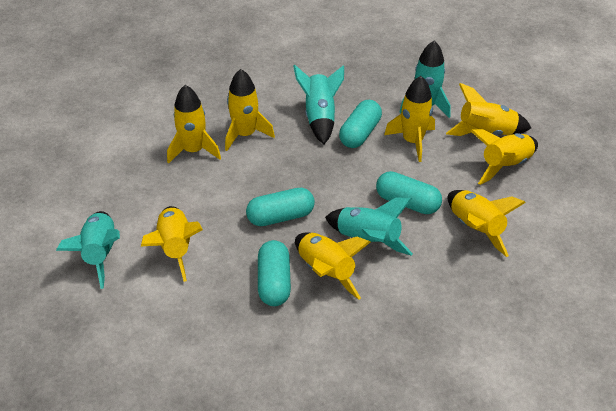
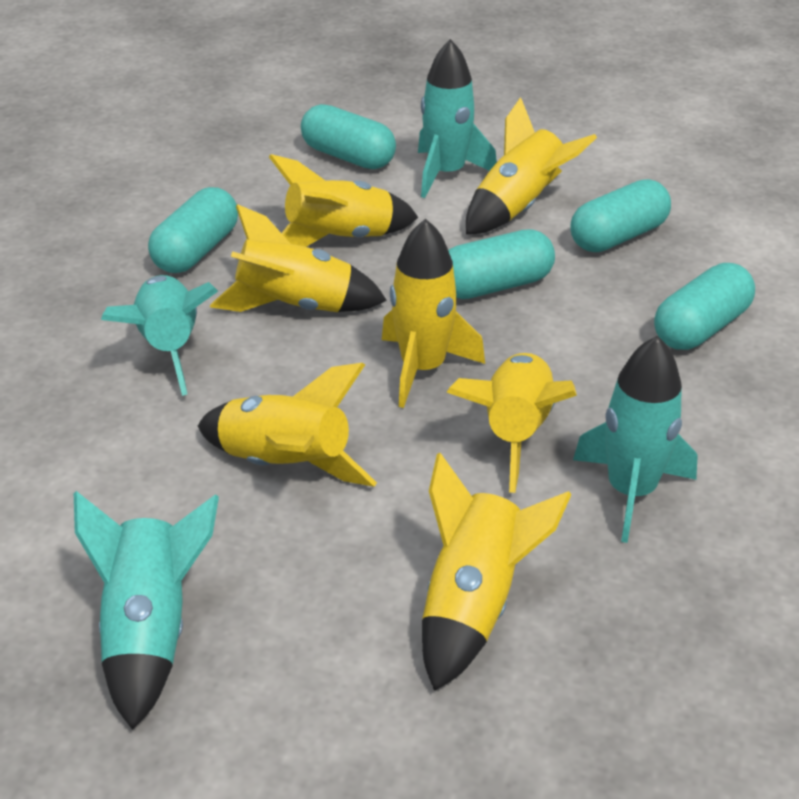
turquoise capsule: [246,188,315,226] [258,240,291,306] [339,100,382,148] [376,171,442,214] = 4 -> [148,187,238,273] [301,104,396,169] [448,229,555,299] [570,179,671,252] [654,263,755,350] = 5
yellow rocket: [141,206,203,282] [167,85,221,164] [225,69,275,151] [295,233,370,300] [384,76,435,162] [446,83,531,136] [448,190,526,257] [471,129,538,185] = 8 -> [198,363,377,487] [210,204,387,312] [269,154,419,247] [382,218,485,408] [422,453,572,691] [447,353,577,493] [466,97,597,234] = 7

